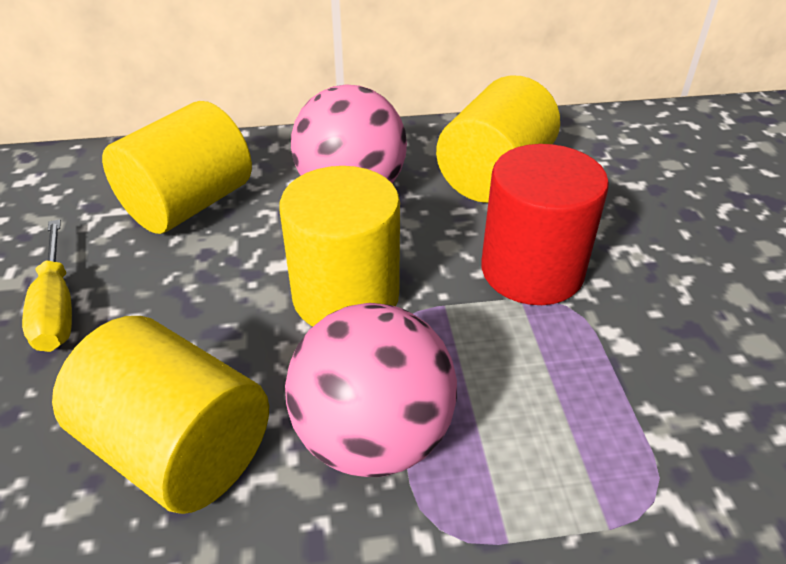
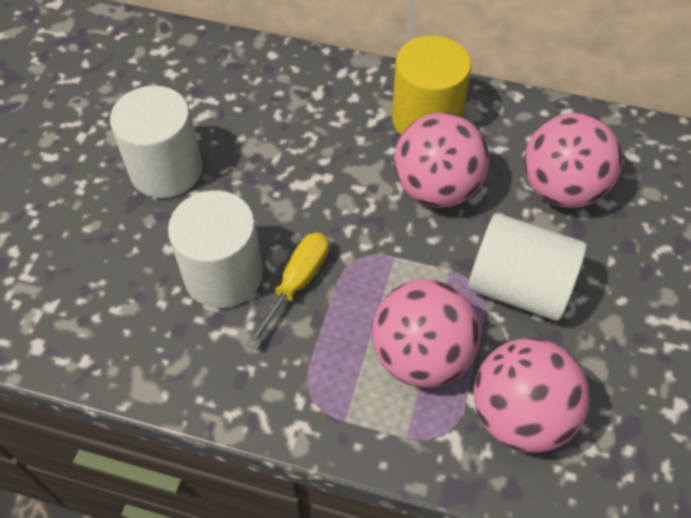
pink ball: [285,303,457,477] [291,84,407,183] = 2 -> [372,279,481,387] [394,112,489,208] [474,338,590,453] [524,113,622,208] = 4
red cylinder: [481,144,609,305] = 1 -> none = 0
white cylinder: none = 0 -> [110,86,202,198] [168,190,263,308] [468,213,587,321] = 3
yellow cylinder: [52,316,269,514] [102,101,252,234] [279,166,400,326] [436,76,560,203] = 4 -> [392,36,471,135] = 1

